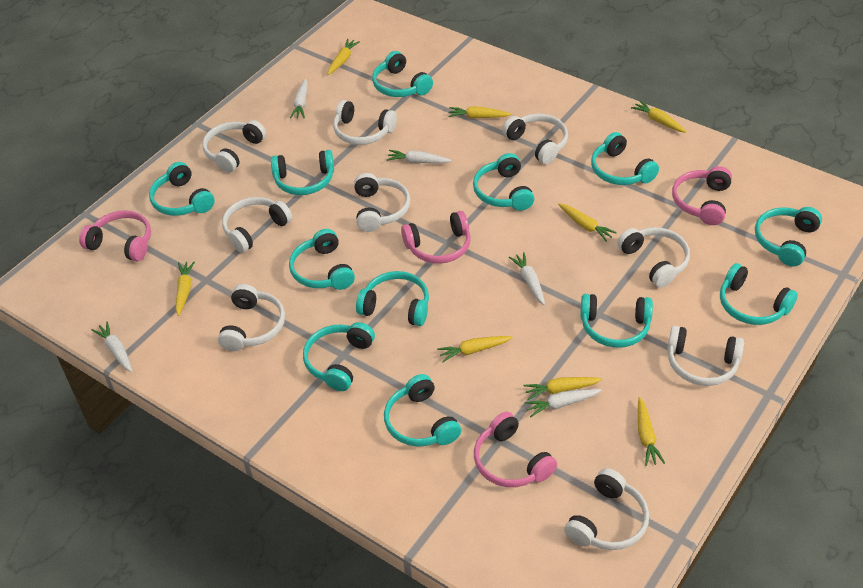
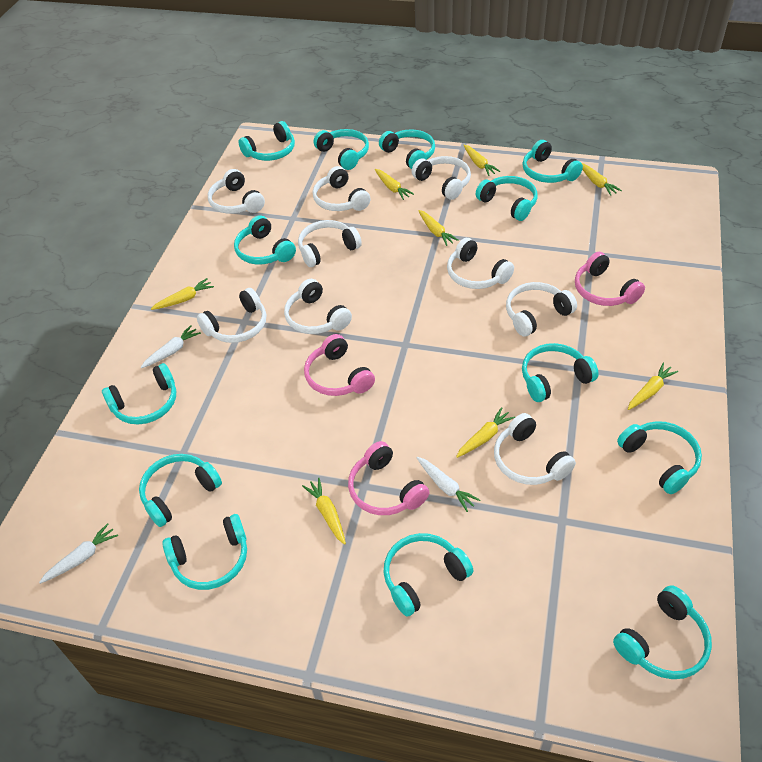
pink headphones: [79,210,151,262] [401,211,471,264] [474,412,557,487] [672,166,732,225] = 4 -> [304,334,375,396] [348,441,430,515] [575,252,645,306] = 3
turquoise headphones: [149,162,215,216] [271,150,334,195] [289,229,355,290] [303,322,375,391] [356,271,429,326] [372,51,433,97] [384,374,461,447] [473,153,535,211] [580,294,653,348] [591,132,659,185] [720,263,798,325] [755,207,822,267] = 12 -> [102,363,176,425] [139,454,222,527] [162,514,247,590] [234,215,296,265] [239,121,295,161] [314,129,369,170] [379,129,435,169] [384,533,473,616] [476,176,537,221] [522,343,599,402] [523,140,583,183] [613,585,712,679] [617,421,702,494] = 13
white carrot: [91,321,133,373] [290,79,308,118] [387,150,452,164] [509,252,545,305] [524,389,602,417] = 5 -> [39,523,118,584] [140,325,201,368] [417,457,480,512] = 3

